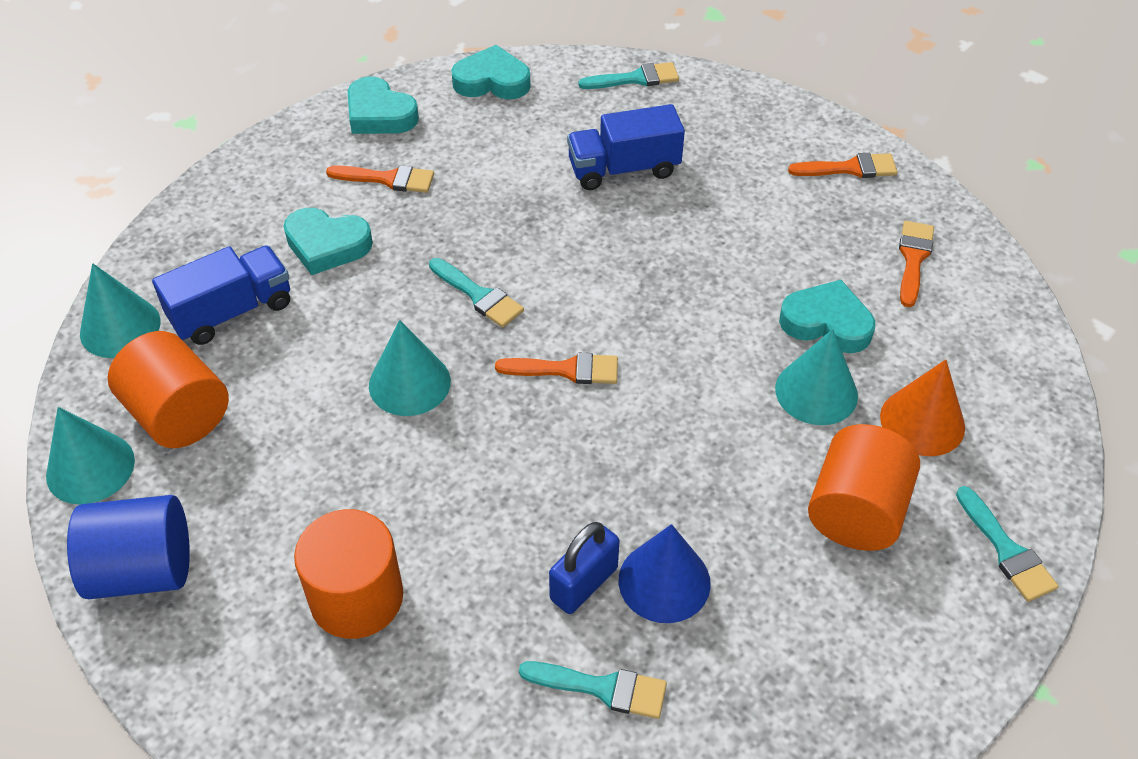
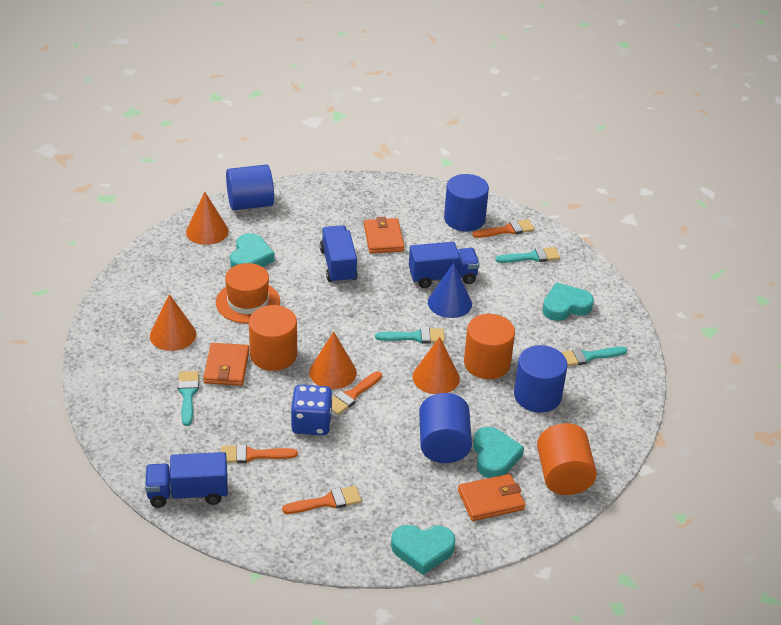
blue cylinder: [67,495,190,599] = 1 -> [226,164,274,210] [419,393,472,463] [444,174,489,232] [514,345,567,413] = 4
blue dice: none = 0 -> [291,385,333,435] = 1
blue padlock: [549,522,620,614] = 1 -> none = 0
blue truck: [152,245,290,345] [567,104,685,190] = 2 -> [145,452,228,508] [320,225,358,284] [409,242,480,288] = 3
orange cone: [880,360,965,456] = 1 -> [150,294,196,351] [186,192,229,245] [309,331,357,389] [413,337,460,394] = 4
orange hat: none = 0 -> [216,263,280,324] = 1
orange wallet: none = 0 -> [203,343,249,386] [364,217,404,253] [458,474,525,521] = 3
turquoise cone: [46,407,135,505] [80,263,161,358] [369,320,451,416] [775,329,858,425] = 4 -> none = 0

